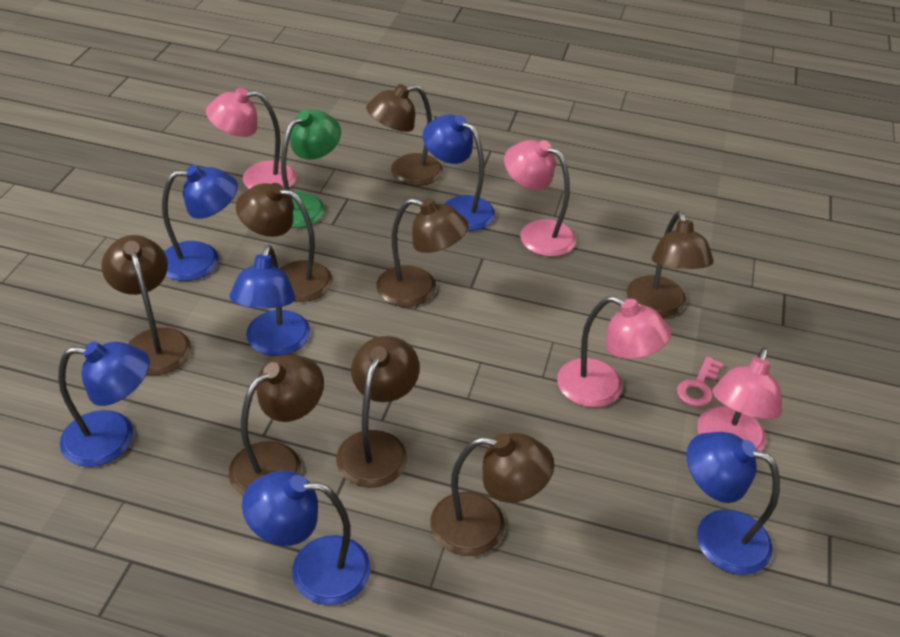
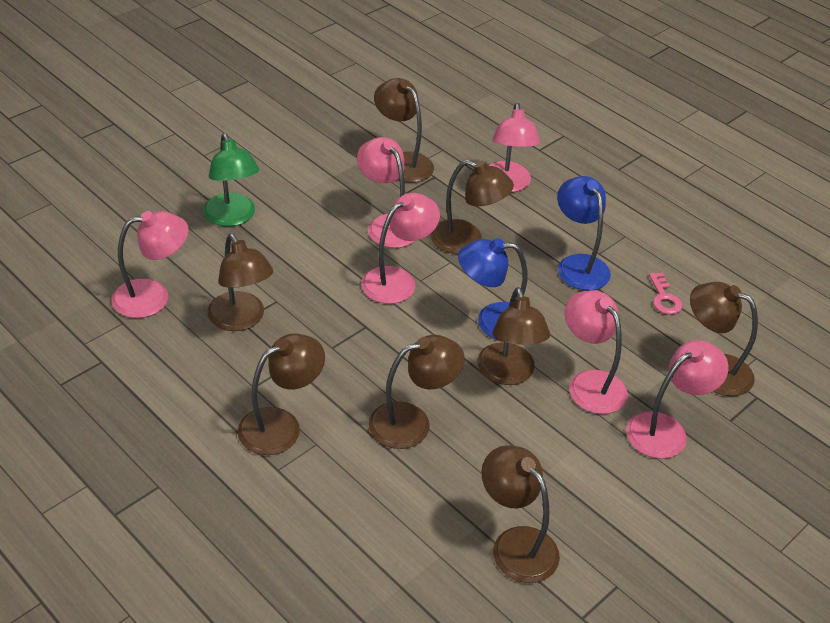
blue lamp: [58,341,150,467] [162,165,238,281] [230,245,310,356] [242,471,371,605] [423,114,495,231] [687,432,780,575] = 6 -> [458,238,528,341] [557,176,611,290] = 2
pink lamp: [206,88,297,189] [504,140,576,257] [557,296,671,408] [697,348,782,451] = 4 -> [111,211,189,318] [357,137,414,248] [361,193,440,304] [488,103,540,192] [565,290,628,414] [626,340,729,459] = 6

